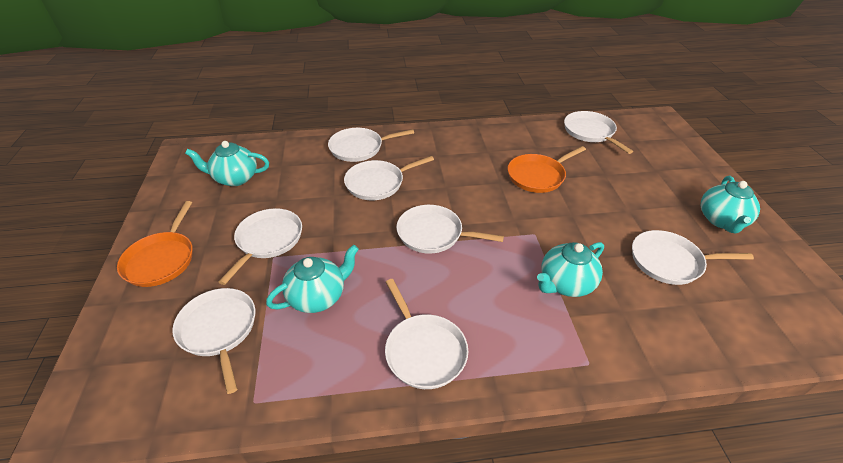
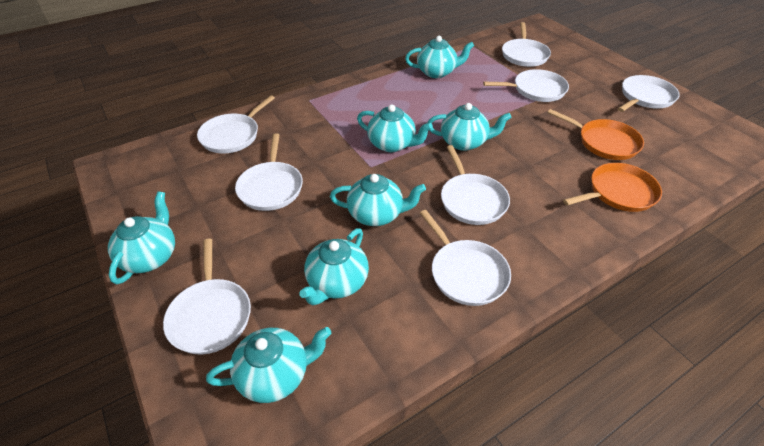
turquoise teapot: [185,141,269,186] [266,245,359,313] [537,242,604,297] [701,176,760,233] = 4 -> [108,191,175,284] [206,327,331,403] [299,228,369,305] [330,174,426,226] [357,104,433,152] [405,36,474,78] [427,103,512,151] = 7

